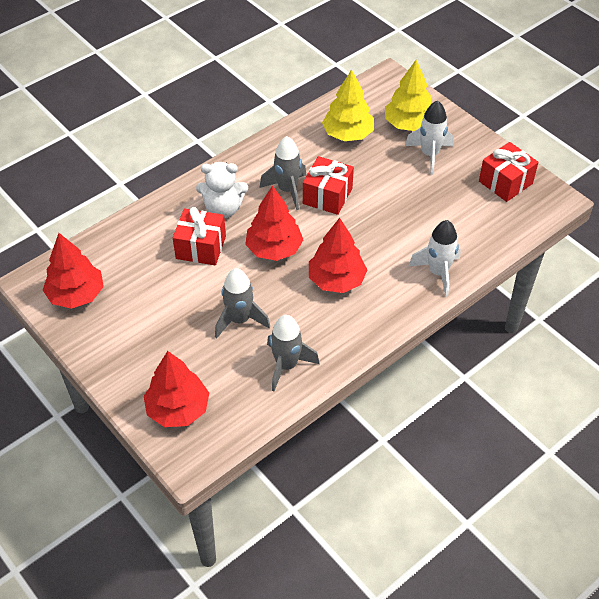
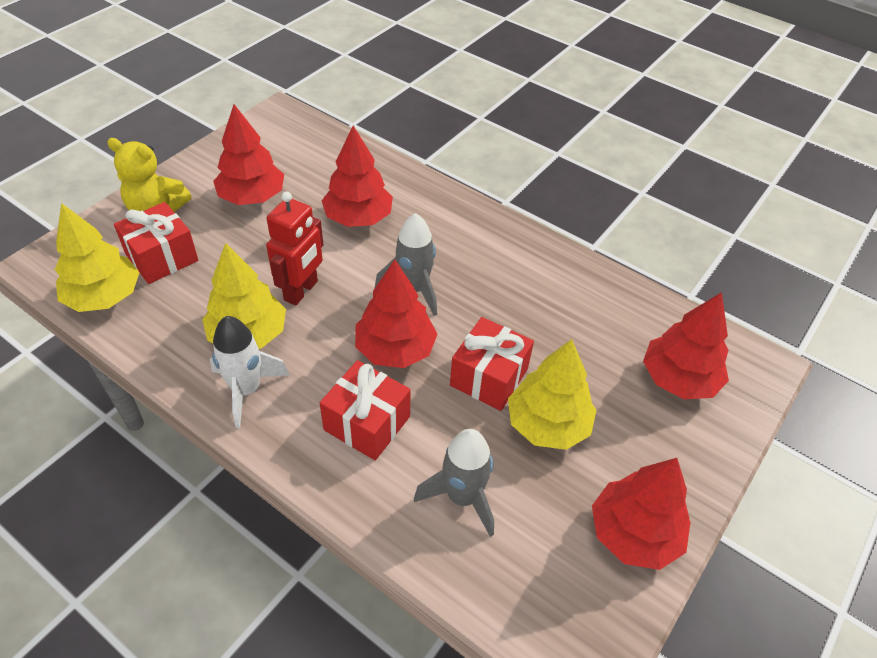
grey rocket: [215,268,270,339] [259,136,306,210] [267,315,319,391] = 3 -> [375,213,437,316] [414,429,494,537] = 2
red robot: none = 0 -> [266,191,324,306] = 1
red tree: [43,233,104,309] [144,351,209,427] [245,186,303,261] [309,218,367,293] = 4 -> [213,104,284,205] [322,126,393,227] [355,259,438,368] [592,458,691,570] [643,292,729,399] = 5
white rocket: [405,100,454,175] [409,220,461,297] = 2 -> [210,316,290,428] = 1
white teddy bear: [196,162,248,218] = 1 -> none = 0
yellow teddy bear: none = 0 -> [107,138,191,212] = 1
yellow tree: [322,69,374,141] [385,60,431,131] = 2 -> [55,203,140,312] [202,243,286,349] [508,339,597,450] = 3

